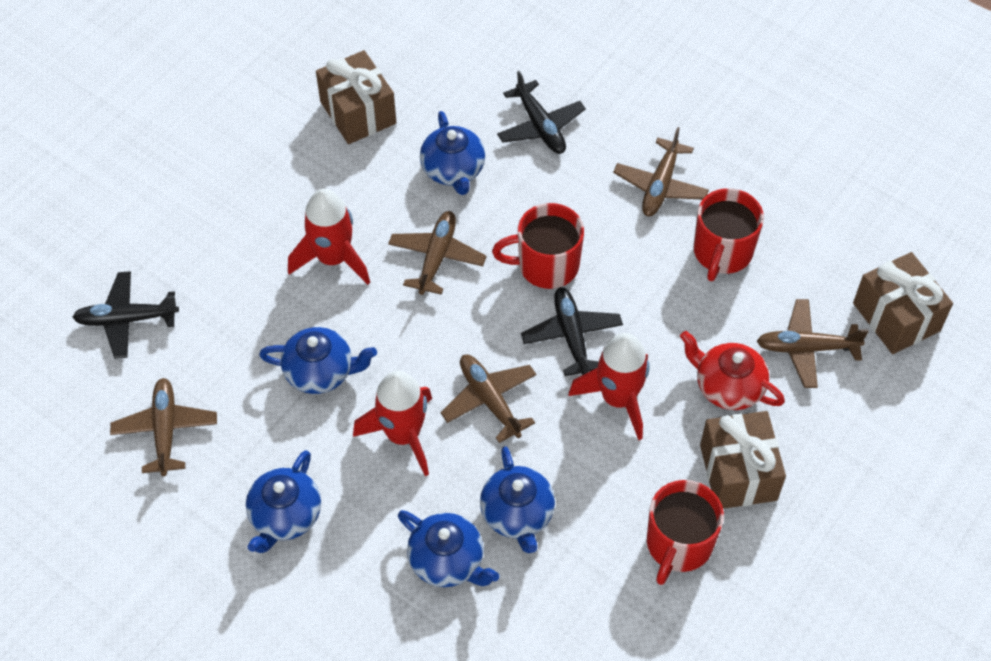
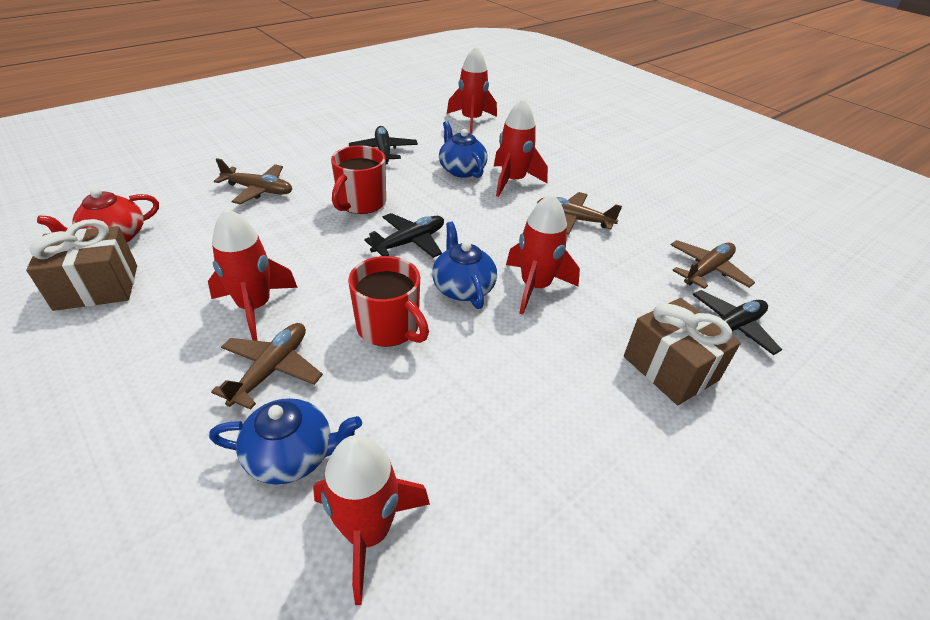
blue teapot: [246,450,321,553] [259,327,377,394] [398,510,499,587] [420,111,485,195] [480,446,555,553] = 5 -> [209,398,362,485] [432,222,497,309] [439,121,488,178] = 3
brown gift: [316,50,396,144] [700,411,786,509] [853,252,953,354] = 3 -> [26,219,137,311] [624,298,741,405] = 2
brown plane: [110,378,217,476] [388,211,486,295] [441,355,537,443] [613,127,709,216] [757,299,869,388] = 5 -> [211,323,323,410] [214,158,292,204] [537,192,622,235] [671,240,755,289] = 4
red mug: [492,203,584,289] [647,480,724,585] [693,188,764,281] = 3 -> [331,145,386,214] [348,256,429,347] = 2
red rocket: [288,189,370,285] [353,371,432,476] [568,333,649,440] = 3 -> [208,208,298,341] [313,435,430,605] [447,46,497,134] [494,98,548,197] [506,193,580,315] = 5

